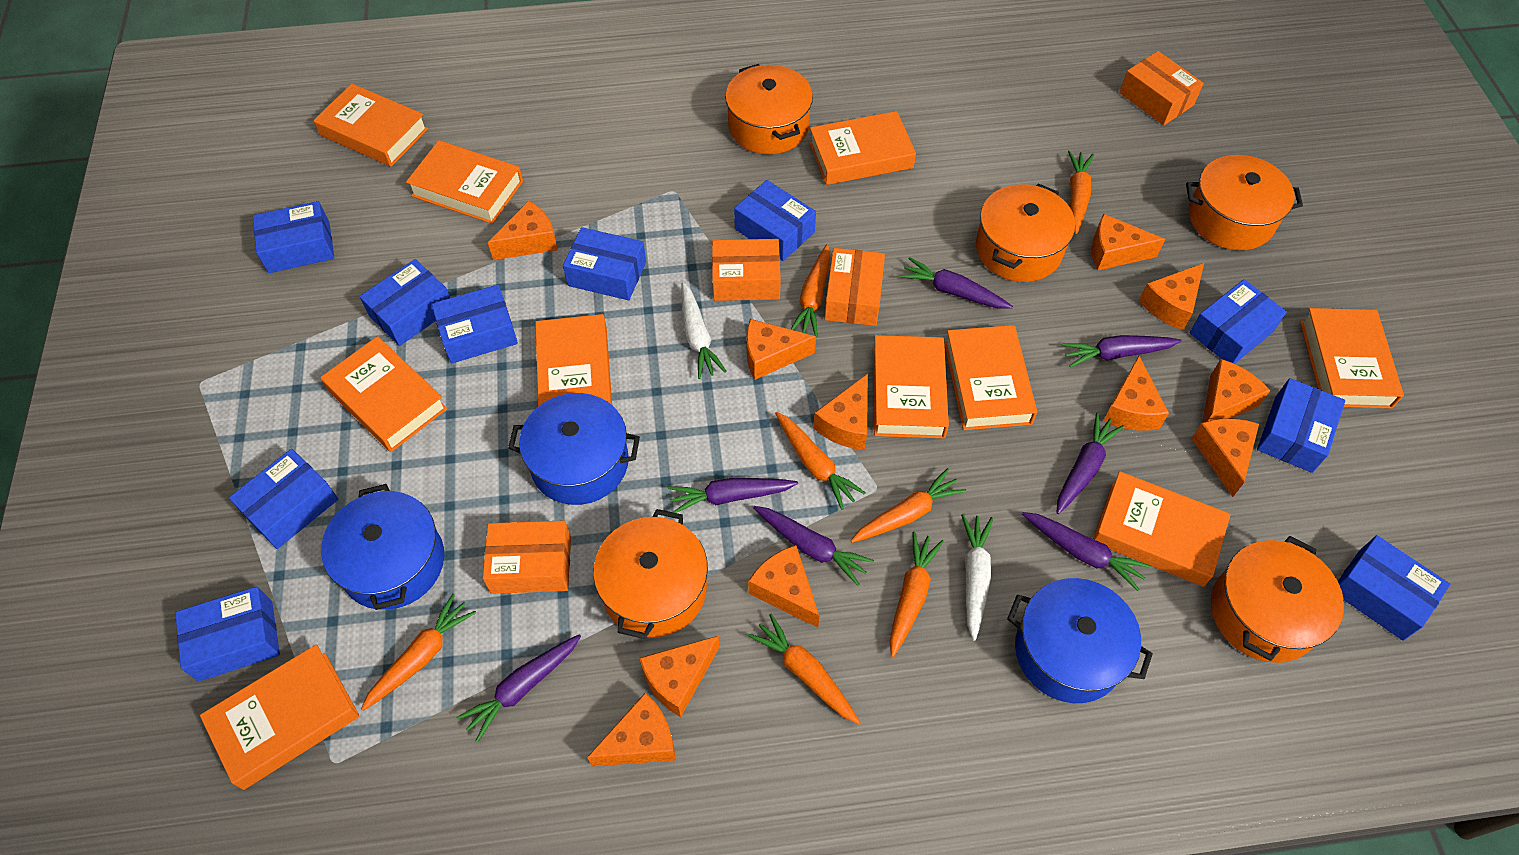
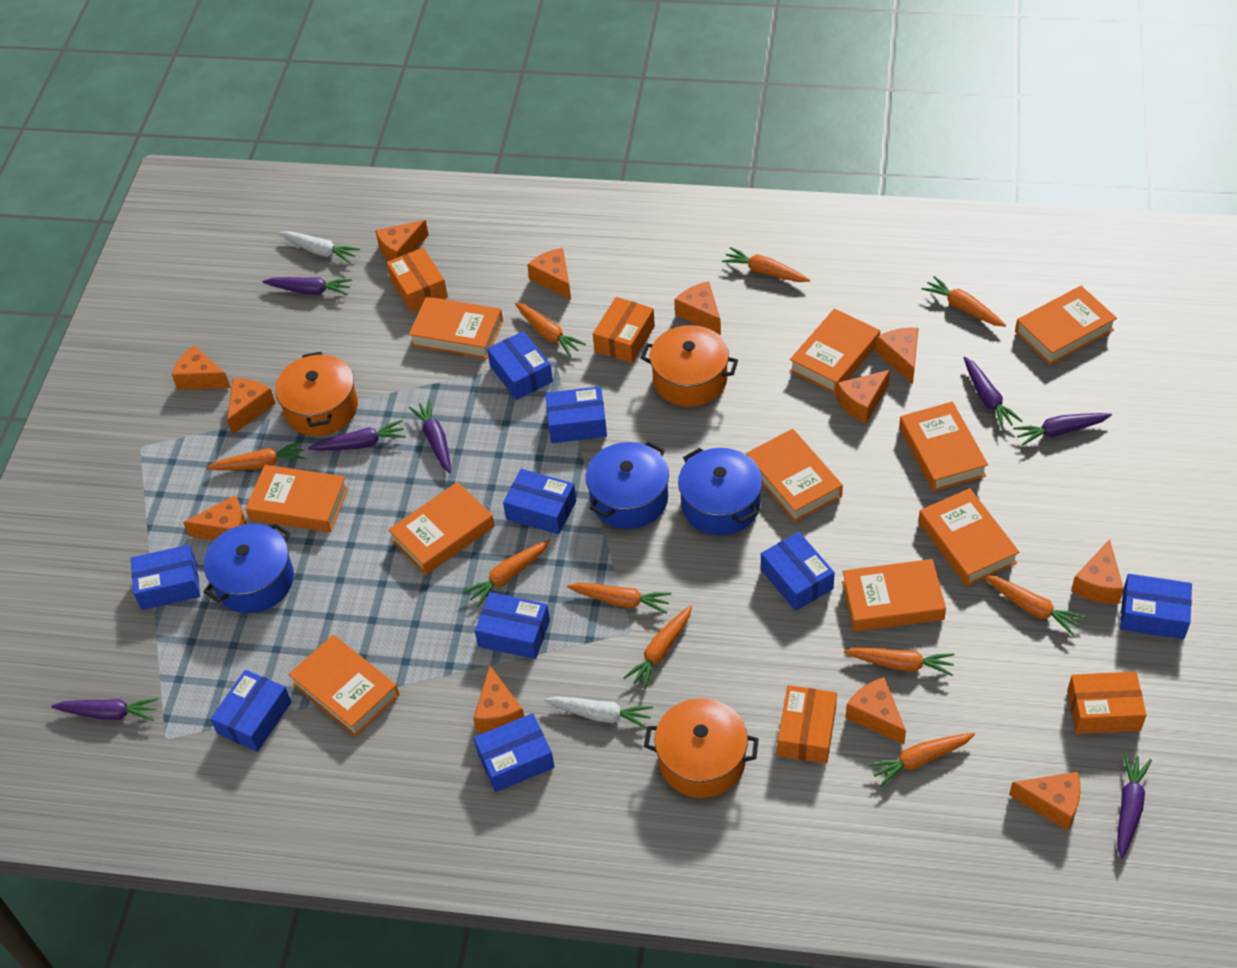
blue box: [175,586,280,682] [229,449,338,549] [253,201,334,273] [359,259,450,346] [432,285,518,364] [563,227,646,300] [734,180,816,261] [1190,279,1287,364] [1257,378,1345,473] [1338,535,1450,641] = 10 -> [131,545,200,610] [210,670,292,752] [474,713,554,792] [475,592,550,659] [487,331,553,400] [503,469,576,534] [545,386,607,443] [761,532,835,611] [1120,574,1192,639] = 9
orange carrot: [361,594,476,711] [748,614,860,724] [775,412,866,510] [790,244,830,337] [851,468,966,543] [890,532,944,657] [1068,151,1094,234] = 7 -> [206,441,305,470] [463,540,550,607] [515,303,586,357] [567,583,672,614] [623,605,692,690] [722,247,810,282] [844,648,955,676] [868,733,975,787] [921,276,1006,327] [983,575,1085,636] = 10
orange cheese: [488,201,558,260] [587,692,676,766] [639,636,720,717] [746,319,816,380] [748,545,819,628] [813,374,868,450] [1092,214,1165,271] [1103,356,1169,430] [1139,263,1204,330] [1191,418,1259,497] [1202,359,1270,423] = 11 -> [172,346,231,390] [183,495,246,540] [227,378,276,435] [375,220,429,261] [473,666,524,733] [527,248,571,300] [674,281,721,335] [836,370,890,423] [845,677,906,744] [876,328,918,384] [1009,772,1081,831] [1071,539,1124,604] = 12
orange pot: [593,509,708,639] [725,64,813,155] [976,184,1075,282] [1186,155,1303,250] [1211,536,1344,663] = 5 -> [275,352,358,436] [641,325,738,407] [644,698,759,798] = 3

